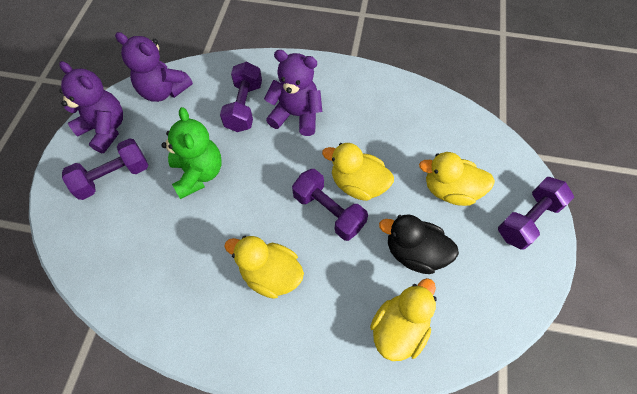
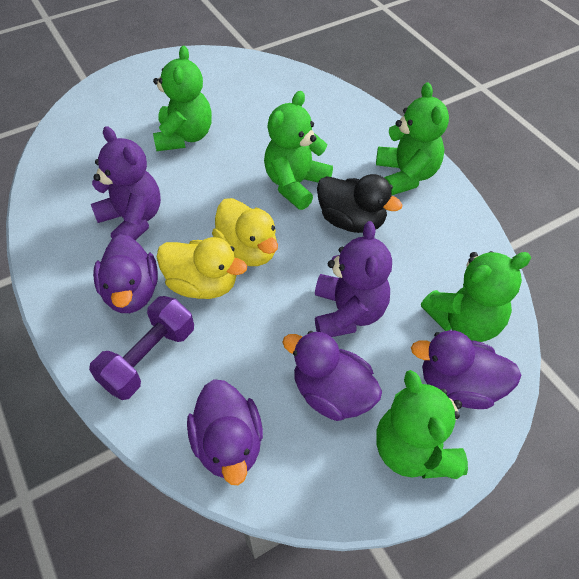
green teddy bear: [161,107,222,199] = 1 -> [153,46,212,151] [264,91,333,210] [376,82,449,196] [376,370,468,479] [421,251,531,342] = 5
purple duck: none = 0 -> [93,234,158,313] [187,379,263,485] [282,331,382,421] [411,330,522,409] = 4
purple dumbbell: [62,138,148,200] [220,62,262,132] [292,169,368,241] [498,177,574,250] = 4 -> [89,296,194,400] = 1
purple teddy bear: [59,61,123,153] [115,32,193,102] [264,50,322,136] = 3 -> [91,126,161,240] [315,221,392,337] = 2
yellow duck: [224,236,304,299] [322,143,394,201] [370,278,437,361] [419,152,495,206] = 4 -> [157,237,247,299] [212,198,278,266] = 2

